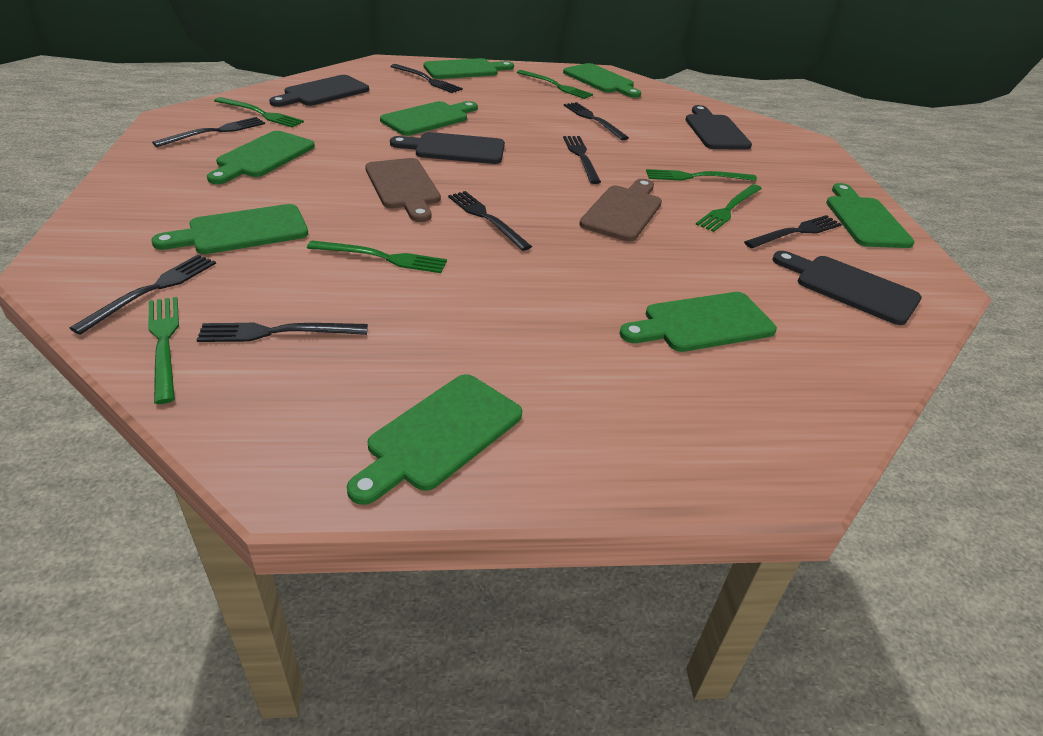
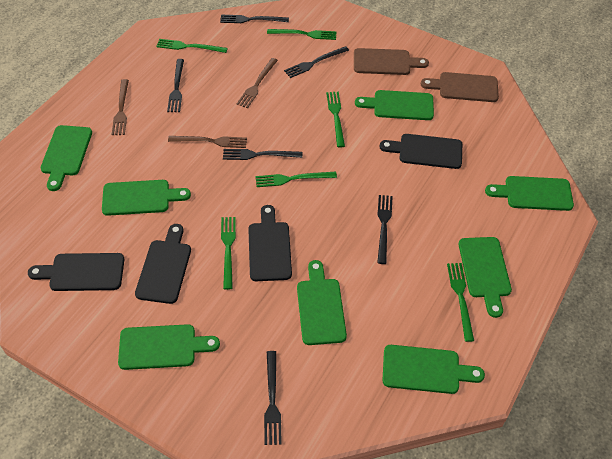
black fork: [70,254,216,335] [152,117,265,147] [197,323,368,342] [390,64,463,93] [448,191,532,251] [563,136,601,184] [564,102,629,140] [744,215,842,248] = 8 -> [167,59,184,112] [220,15,289,23] [223,149,302,160] [264,351,282,445] [284,46,349,78] [377,195,393,264] = 6
brown fork: none = 0 -> [112,79,129,135] [168,136,247,148] [237,58,278,108] = 3

